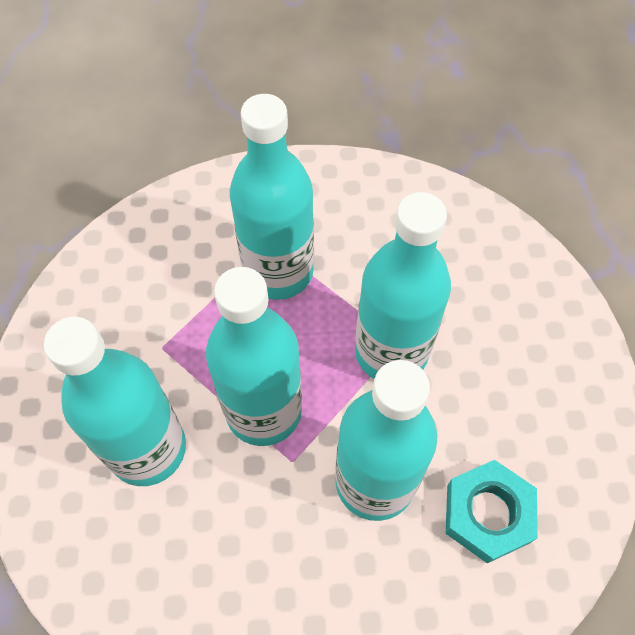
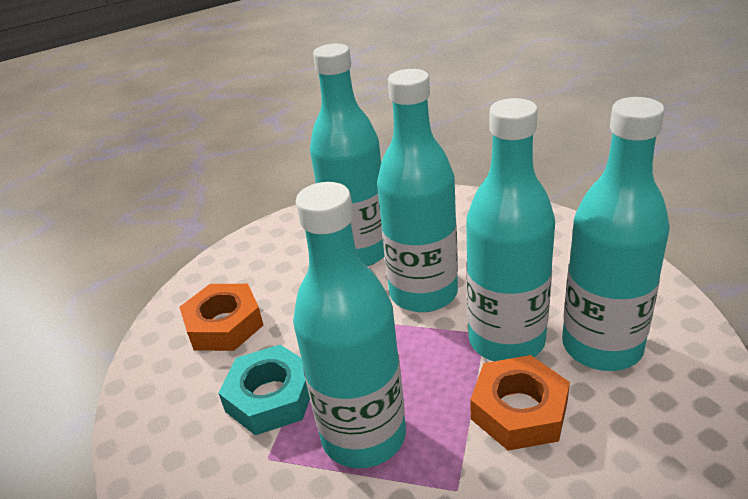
orange nut: none = 0 -> [179,284,263,351] [470,355,570,451] = 2

